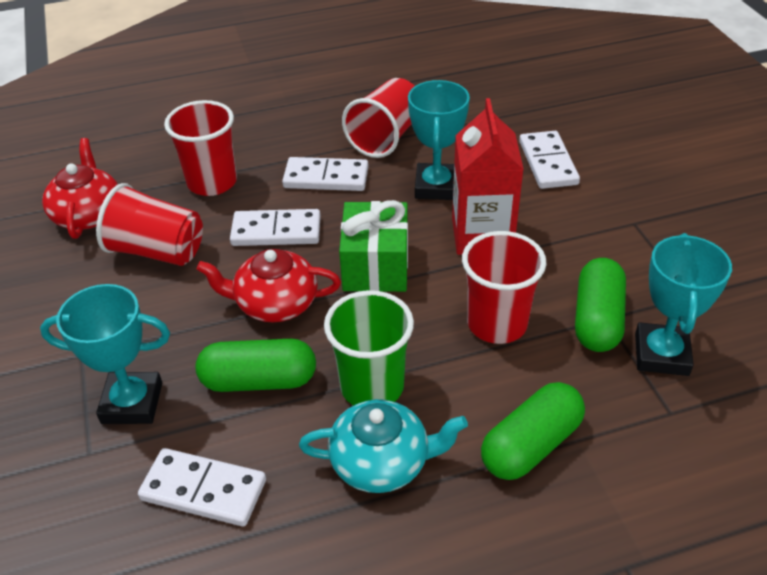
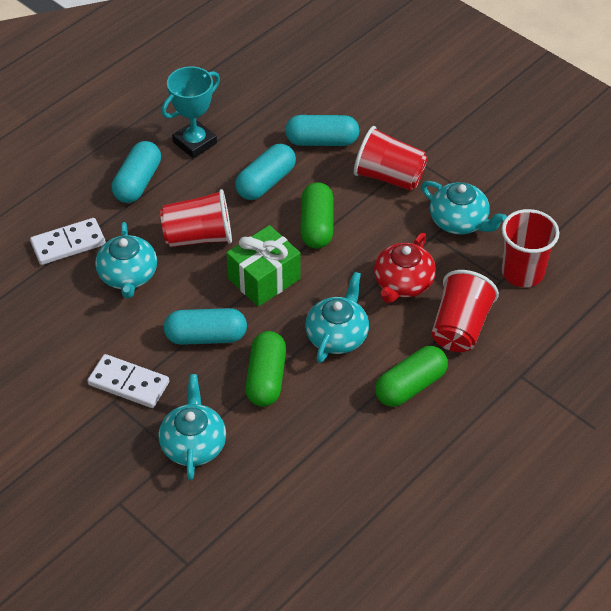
green cup: [324,290,414,405] = 1 -> none = 0
red carton: [452,98,524,255] = 1 -> none = 0
red teapot: [42,138,118,239] [197,249,341,322] = 2 -> [374,232,436,303] = 1
turquoise capsule: none = 0 -> [112,141,161,203] [164,308,247,345] [235,144,296,200] [285,115,359,146] = 4
turquoise teapot: [299,399,468,493] = 1 -> [95,222,157,299] [159,374,226,480] [305,272,369,363] [421,181,507,235] = 4
turquoise trophy: [40,284,170,424] [408,80,470,200] [635,233,732,376] = 3 -> [161,66,220,158] = 1
white domino: [138,448,266,526] [230,209,321,246] [282,157,368,191] [519,131,580,189] = 4 -> [30,218,106,265] [87,354,169,408] = 2

